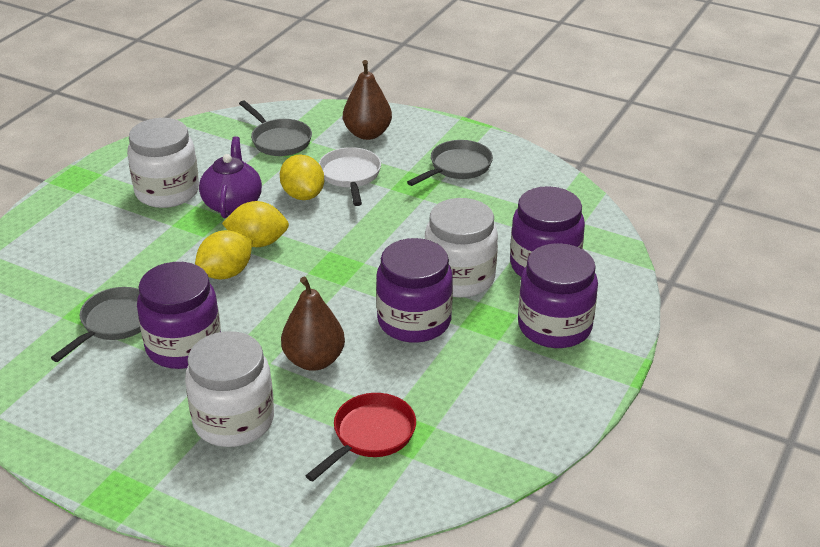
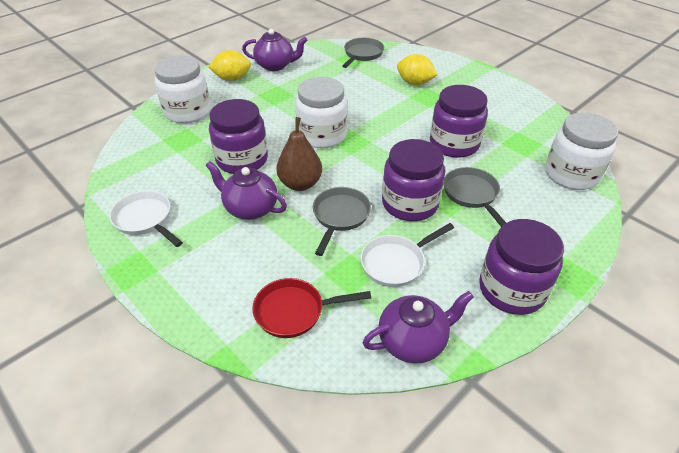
brown pear: [281,277,345,371] [343,60,392,140] = 2 -> [276,117,322,191] = 1
purple teapot: [199,136,262,218] = 1 -> [205,161,287,220] [242,29,307,71] [363,291,474,363] = 3
white pan: [319,147,381,206] = 1 -> [109,191,183,247] [360,223,454,287] = 2
yellow lemon: [195,230,253,279] [222,201,289,247] [280,154,324,200] = 3 -> [208,50,251,81] [397,54,438,85] = 2

